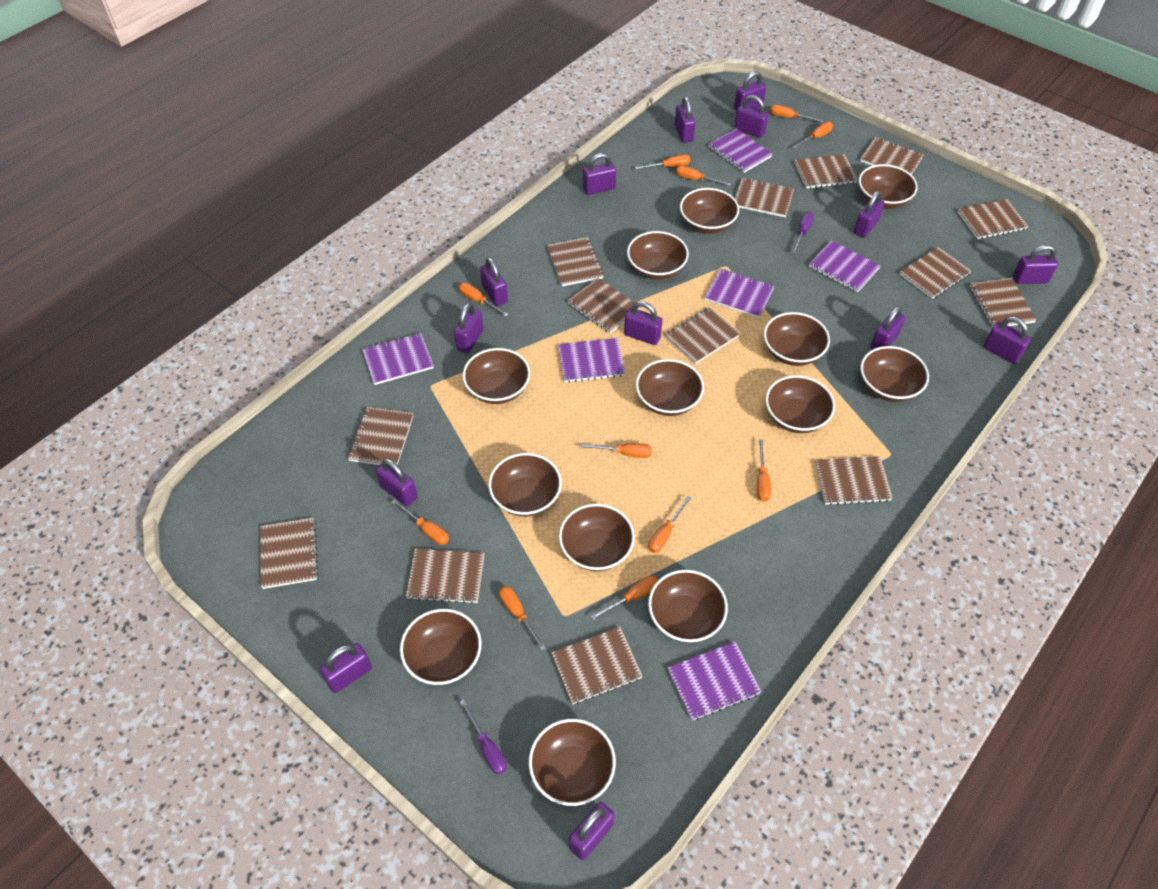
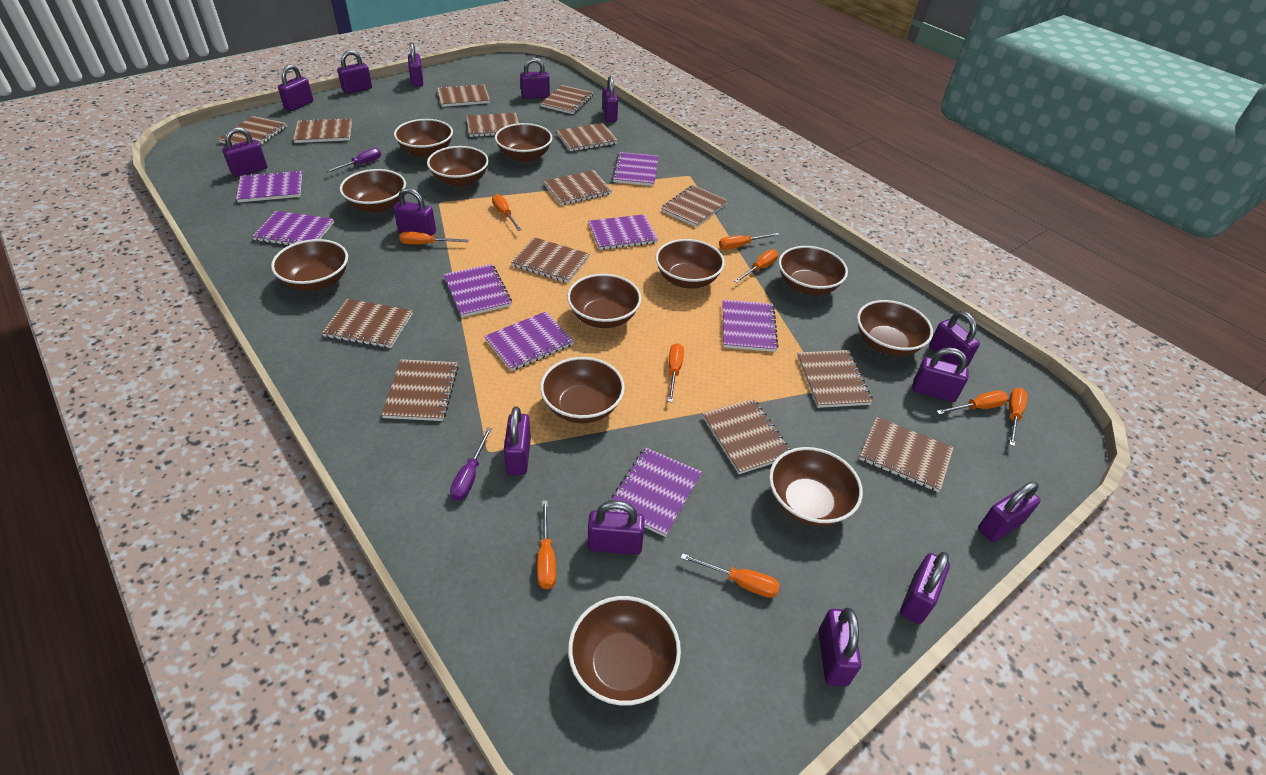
brown bowl: [400,609,482,685] [462,348,530,404] [488,453,562,516] [529,719,616,806] [559,504,635,571] [627,231,689,280] [636,359,704,416] [648,570,728,643] [680,188,739,234] [764,312,830,366] [765,375,835,433] [859,164,918,209] [860,346,929,402] = 13 -> [271,239,348,291] [340,169,406,213] [394,119,453,158] [427,146,489,187] [495,123,552,162] [540,357,625,423] [567,274,641,328] [568,596,681,706] [655,239,725,289] [769,447,863,526] [779,246,848,295] [857,300,933,356] = 12
orange screwdriver: [391,500,449,545] [459,283,509,317] [499,586,546,651] [581,443,652,458] [591,576,658,620] [635,154,690,169] [648,496,691,553] [676,166,731,186] [757,440,771,502] [770,105,824,122] [792,122,833,149] = 11 -> [399,231,468,245] [492,194,522,231] [537,500,556,589] [668,343,684,402] [681,553,780,598] [719,233,779,250] [734,250,778,283] [936,390,1008,415] [1009,388,1028,446] = 9
purple notebook: [362,333,434,385] [558,338,625,383] [668,642,761,720] [704,268,775,318] [708,128,772,173] [809,240,880,292] = 6 -> [236,170,302,202] [252,211,334,246] [444,264,512,317] [484,311,574,371] [588,214,658,250] [608,448,702,537] [612,152,659,186] [723,300,779,352] = 8

